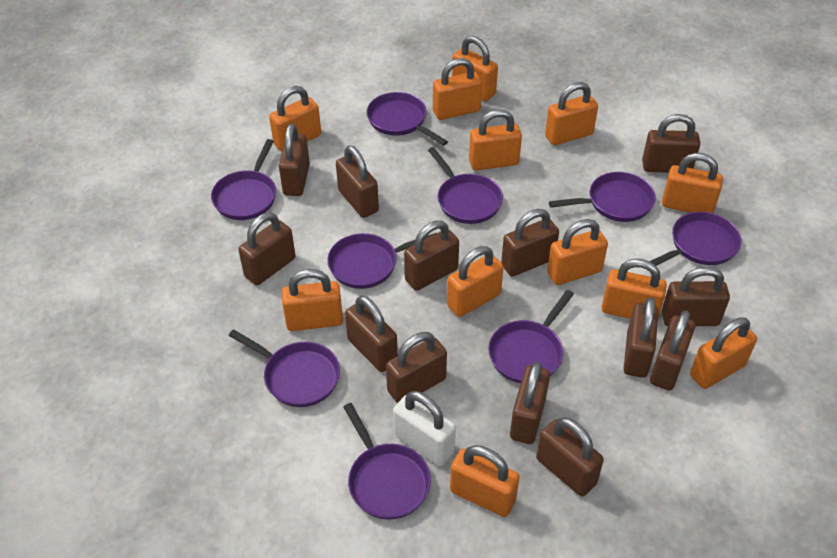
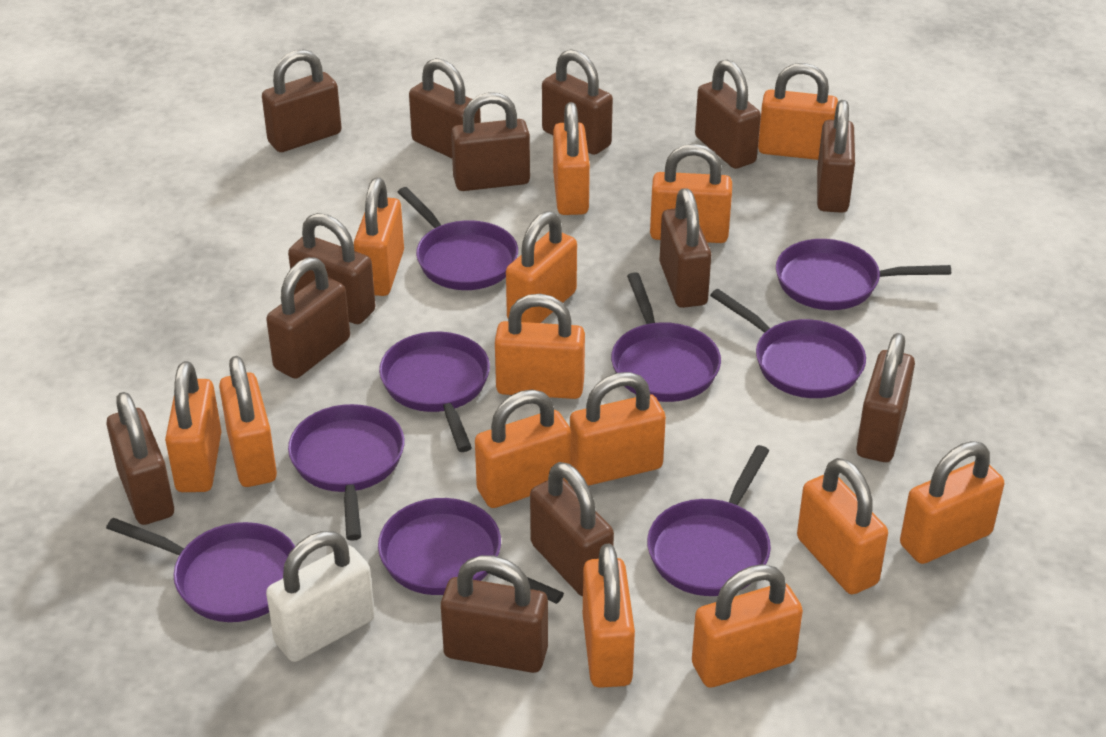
orange padlock: [269,86,321,152] [281,269,343,331] [433,58,482,120] [447,246,503,317] [450,445,520,517] [452,36,498,101] [469,109,522,171] [545,82,598,145] [547,219,608,285] [601,259,667,319] [662,153,723,213] [690,317,757,389] = 12 -> [165,361,222,492] [219,356,277,487] [354,178,404,296] [475,390,571,508] [495,294,585,399] [506,211,577,323] [553,102,590,215] [570,372,666,486] [583,544,635,688] [650,144,732,243] [692,564,803,688] [758,63,838,160] [797,458,888,594] [900,441,1004,564] = 14

